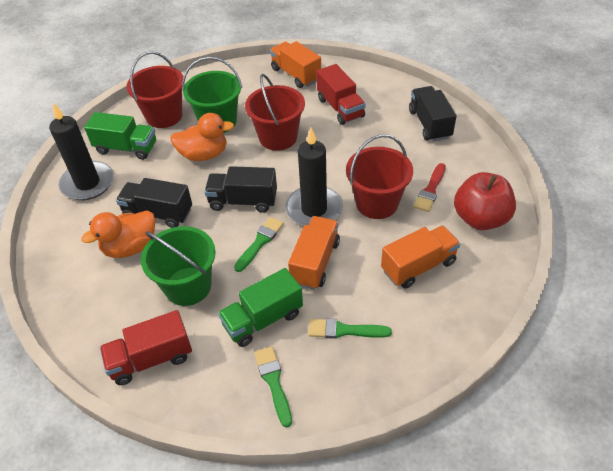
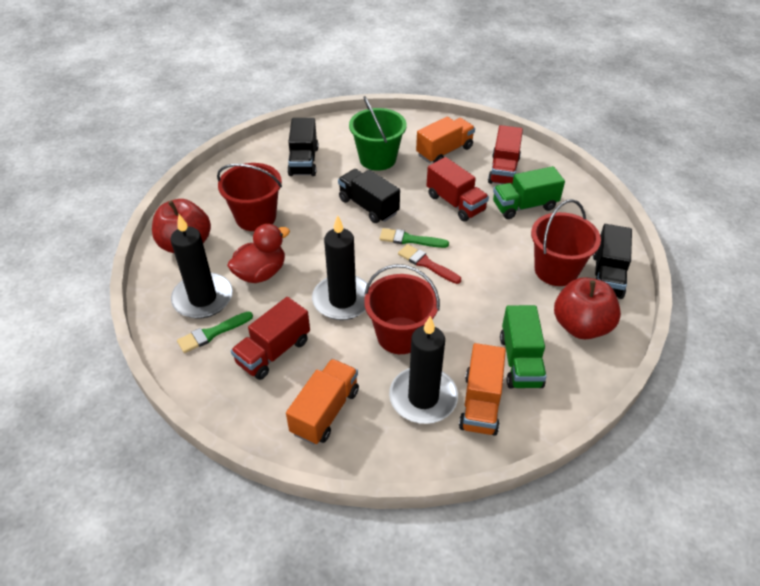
black candle: [49,103,114,200] [285,128,343,227] = 2 -> [171,214,233,319] [312,215,370,320] [389,316,458,424] = 3
green brush: [234,217,284,272] [254,346,292,428] [308,319,392,339] = 3 -> [177,311,253,353] [379,228,449,248] = 2
green bucket: [141,226,216,306] [182,57,242,133] = 2 -> [349,96,407,171] = 1
orange duck: [81,210,155,258] [170,113,234,161] = 2 -> none = 0
red apple: [454,172,516,230] = 1 -> [152,199,211,253] [554,277,621,339] = 2
red duck: none = 0 -> [227,224,290,283] = 1
red truck: [100,310,192,385] [316,64,366,125] = 2 -> [231,297,310,380] [426,157,489,222] [488,125,523,184] = 3

